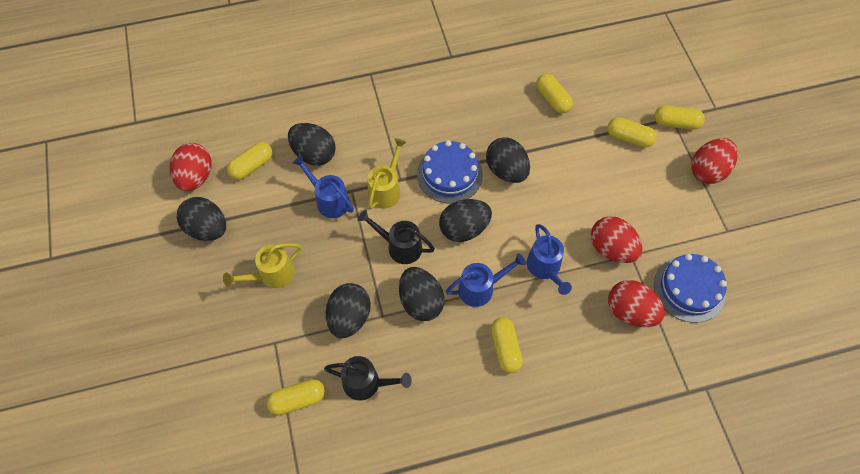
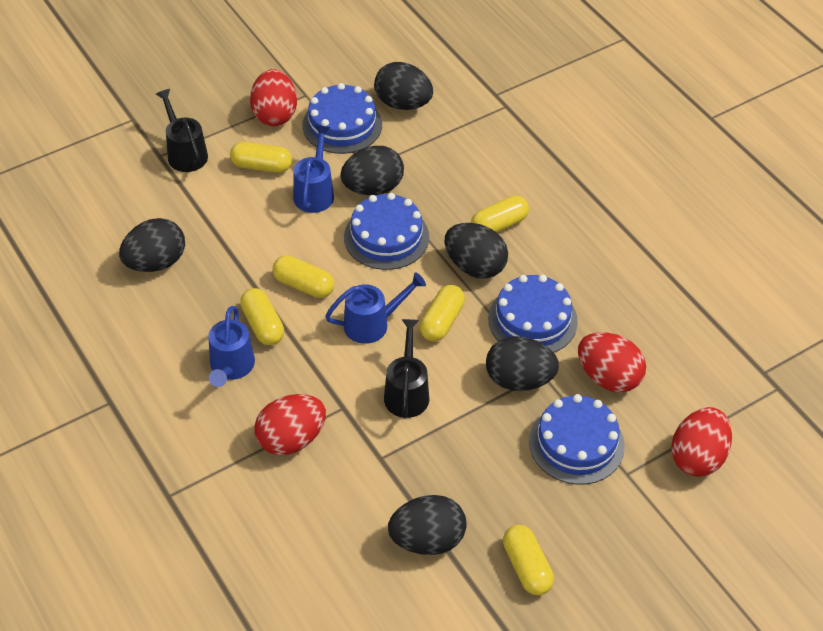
blue cake: [417,140,483,203] [654,254,727,323] = 2 -> [302,83,382,154] [344,193,429,270] [488,274,578,353] [529,394,625,485] = 4
yellow watering can: [223,243,302,288] [367,138,407,209] = 2 -> none = 0

